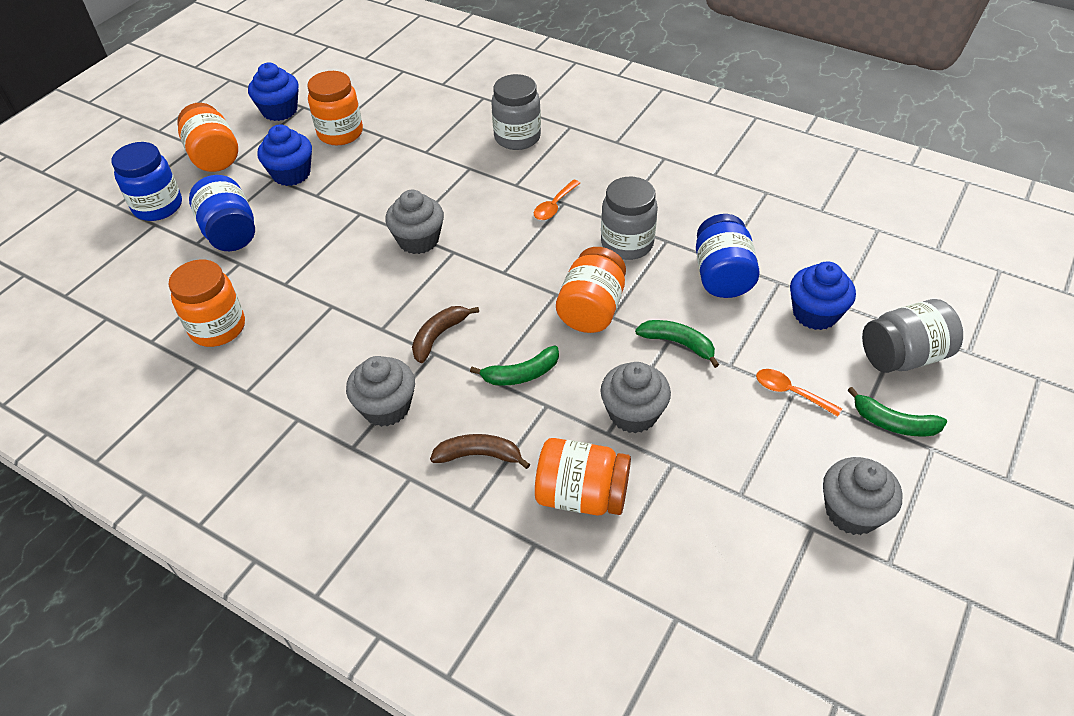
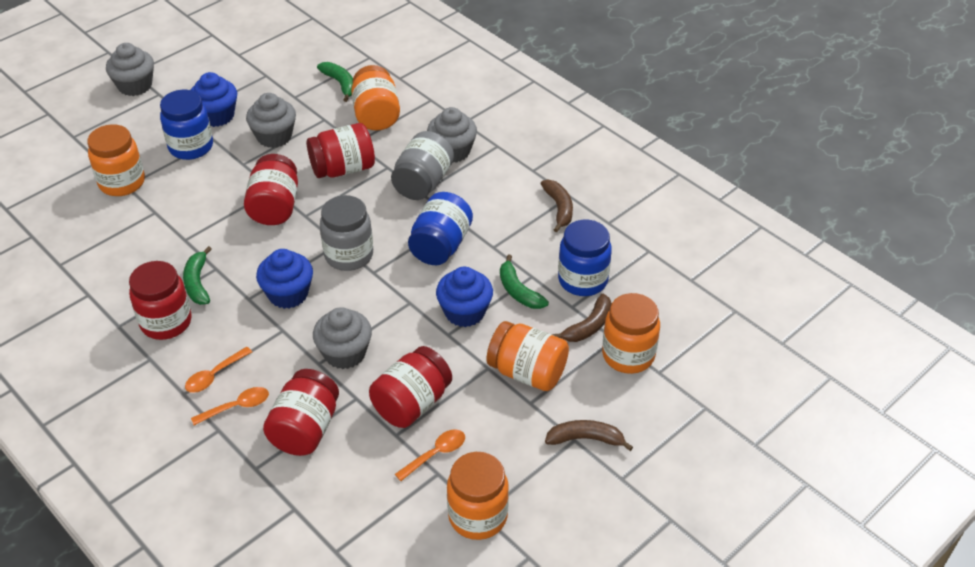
brown banana: [412,306,479,363] [430,434,530,469] = 2 -> [540,180,573,232] [545,420,633,451] [552,294,611,342] = 3
grey jar: [491,74,541,150] [601,177,658,260] [862,299,963,373] = 3 -> [320,195,373,271] [391,131,454,200] = 2
orange spoon: [534,180,580,220] [756,369,842,417] = 2 -> [185,347,252,393] [191,387,269,425] [395,430,465,481] = 3
red jar: none = 0 -> [129,261,192,340] [244,154,298,225] [263,369,339,456] [307,123,375,178] [369,346,452,428] = 5

